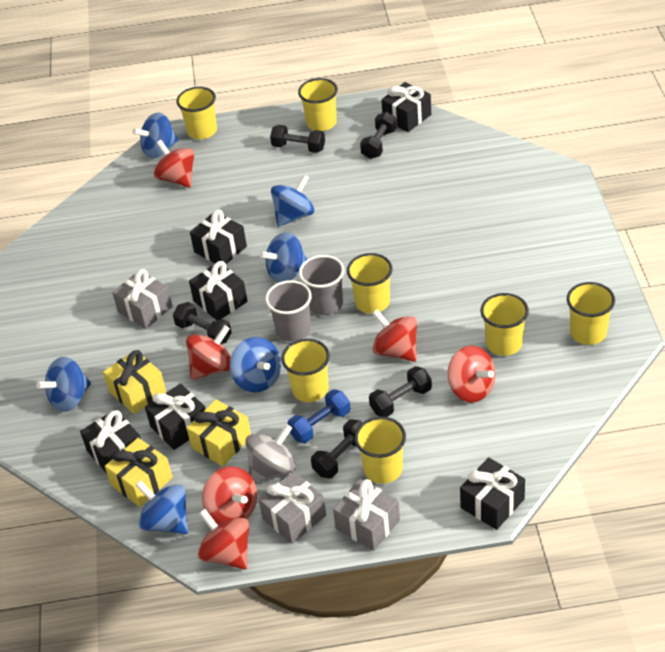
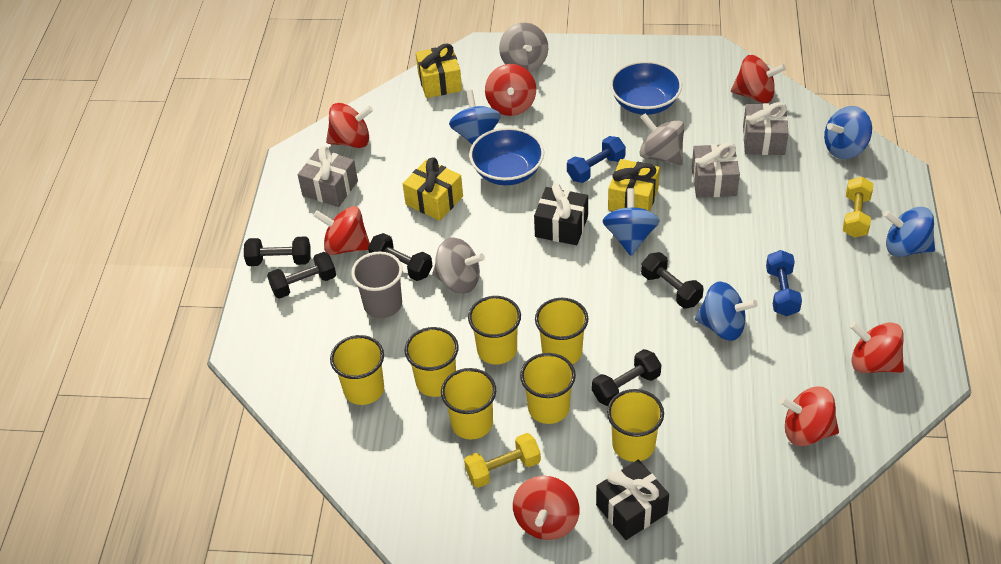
black gift: [80,409,141,473] [145,384,205,450] [189,261,248,321] [190,210,247,264] [381,82,431,132] [460,457,525,530] = 6 -> [534,183,588,245] [596,460,669,540] = 2
blue bowl: none = 0 -> [469,127,544,185] [610,61,682,115] = 2
blue dumbbell: [287,389,350,443] = 1 -> [567,136,626,183] [766,250,802,316] = 2
blue spinning top: [36,357,91,412] [132,113,179,158] [135,480,188,534] [230,337,281,392] [259,232,307,283] [271,175,314,227] = 6 -> [449,90,501,144] [602,188,660,256] [695,281,757,341] [824,106,872,159] [883,207,935,257] = 5
grey cup: [265,280,312,342] [299,255,345,315] = 2 -> [351,252,403,318] = 1
grey spinning top: [245,424,296,482] = 1 -> [432,237,485,294] [499,23,548,72] [639,113,684,166] = 3
red spinning top: [154,140,194,188] [186,325,231,380] [198,509,249,570] [202,466,257,525] [372,309,417,362] [447,346,495,402] = 6 -> [313,206,370,255] [326,103,373,148] [485,64,536,116] [513,476,580,540] [731,55,786,103] [779,386,839,446] [850,322,904,373] = 7
yellow dumbbell: none = 0 -> [464,433,541,488] [843,177,873,238] = 2

